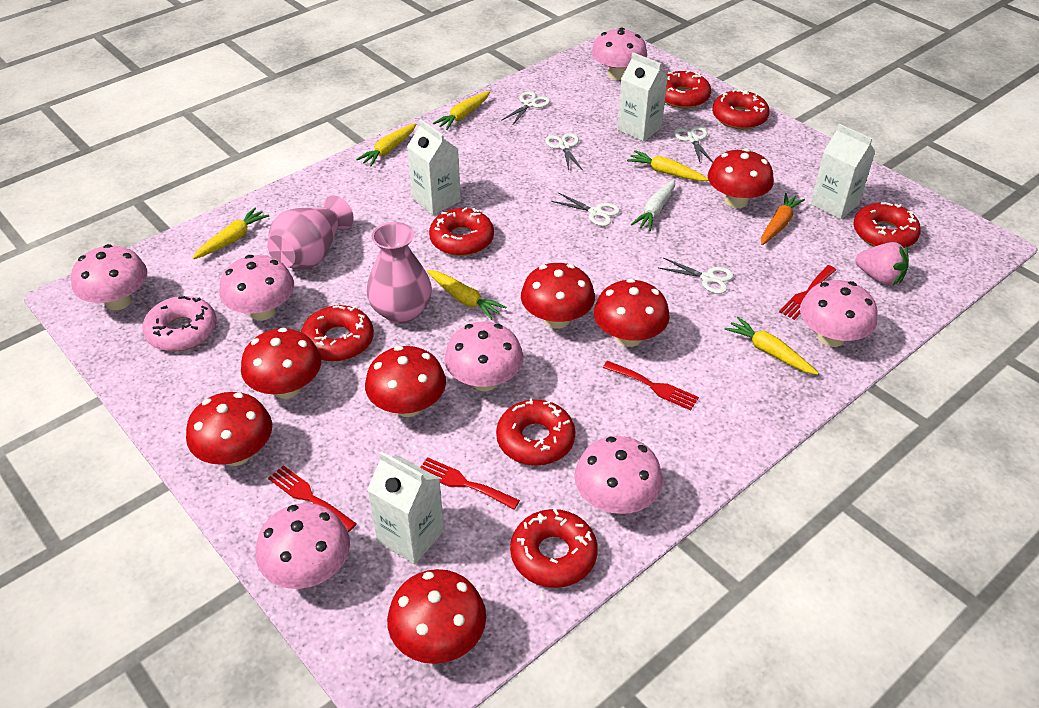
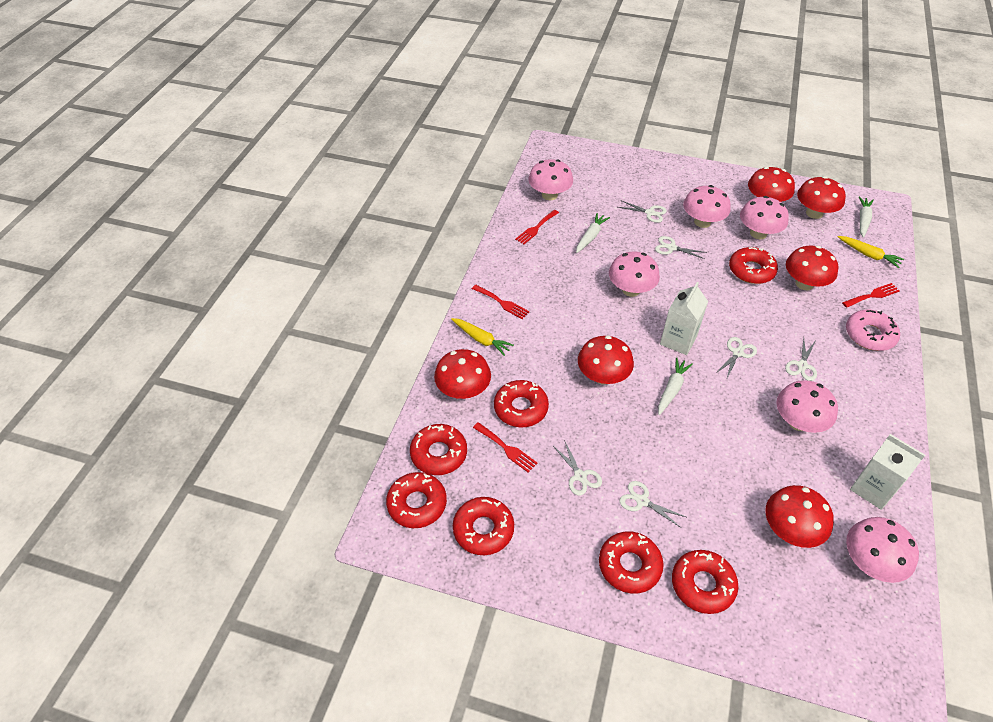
orange carrot: [761,193,805,245] = 1 -> none = 0
pink mushroom: [71,244,147,310] [219,255,294,321] [256,503,350,589] [444,321,523,391] [574,436,663,514] [591,27,647,80] [800,280,877,347] = 7 -> [528,159,573,200] [609,252,660,297] [683,185,731,228] [740,196,789,239] [776,380,838,433] [846,517,919,583] = 6
pink strawberry: [855,242,909,286] = 1 -> none = 0
pink vase: [267,195,354,270] [366,222,432,324] = 2 -> none = 0
red mushroom: [186,392,272,466] [241,328,321,399] [365,346,446,417] [387,569,486,664] [521,263,595,329] [594,279,670,347] [708,148,774,208] = 7 -> [434,349,491,399] [578,335,634,385] [748,167,795,202] [765,485,834,548] [786,245,838,290] [797,176,846,219] = 6
white carrot: [631,179,675,231] = 1 -> [576,213,610,253] [658,358,693,415] [859,197,874,237] = 3
white carton: [367,451,444,564] [407,119,461,215] [617,52,668,141] [810,124,875,219] = 4 -> [660,282,708,355] [850,434,925,510] = 2
white scissors: [501,91,550,124] [545,133,582,170] [551,193,620,226] [659,258,734,294] [674,126,713,162] = 5 -> [553,440,602,496] [618,201,667,223] [619,481,686,528] [655,236,707,259] [715,337,757,378] [785,337,817,381] = 6
yellow carrot: [192,208,269,259] [356,123,417,166] [427,270,506,320] [433,91,490,130] [627,150,709,181] [725,317,819,375] = 6 -> [451,318,514,356] [838,236,904,268] = 2

